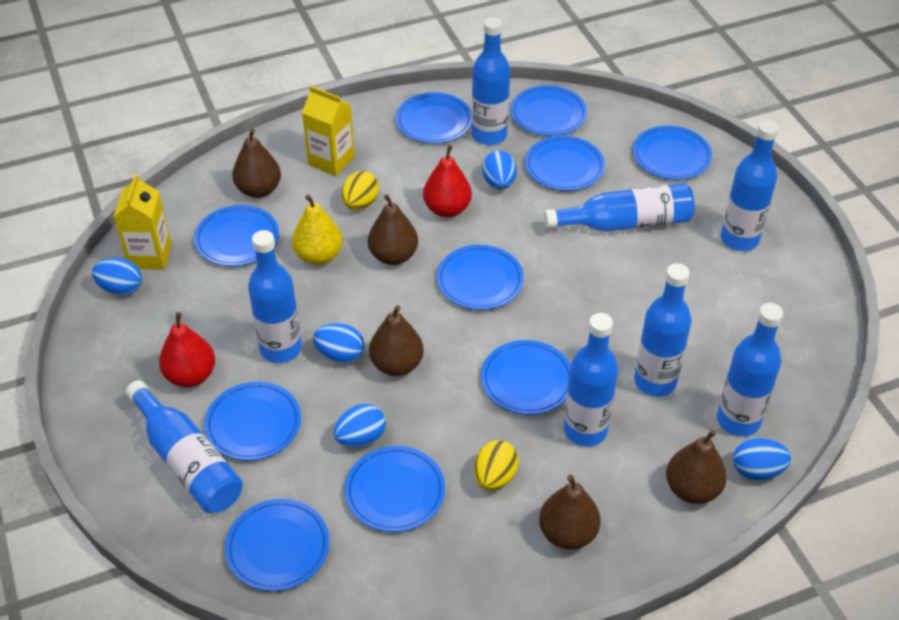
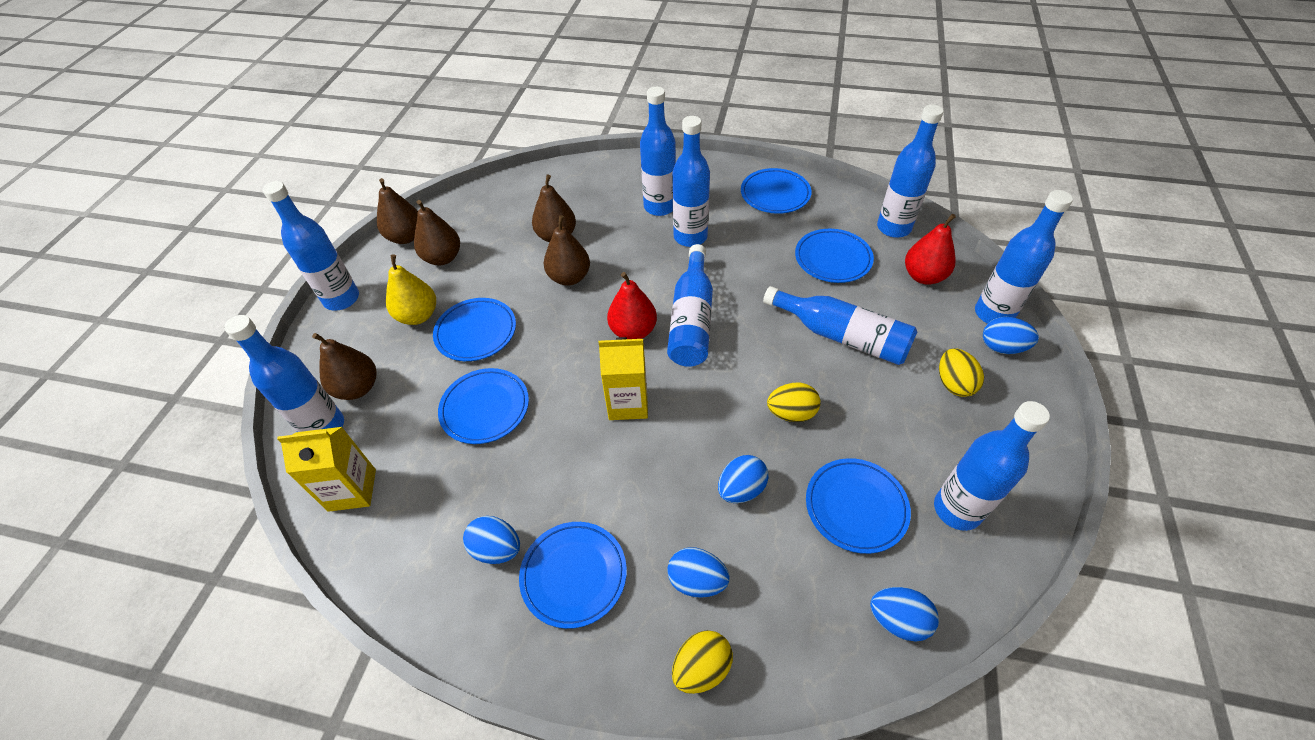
blue bottle: [126,380,243,513] [248,230,302,363] [471,17,510,145] [544,183,695,232] [564,313,618,446] [634,263,691,397] [717,303,783,436] [721,120,779,251] = 8 -> [224,315,344,432] [263,181,359,311] [640,87,676,216] [667,244,713,367] [673,116,710,247] [763,286,917,365] [877,105,943,238] [934,401,1050,531] [975,190,1073,324] = 9
blue plate: [194,205,279,266] [204,382,301,461] [225,499,329,591] [345,446,445,532] [396,92,472,144] [437,245,524,310] [481,340,571,415] [511,85,587,136] [525,136,605,191] [633,126,712,180] = 10 -> [433,298,516,361] [438,368,529,444] [519,522,627,629] [741,168,811,214] [795,229,874,283] [806,458,911,554] = 6
yellow egg: [341,171,379,210] [474,440,519,490] = 2 -> [672,630,733,694] [767,383,821,422] [939,348,984,397] = 3

